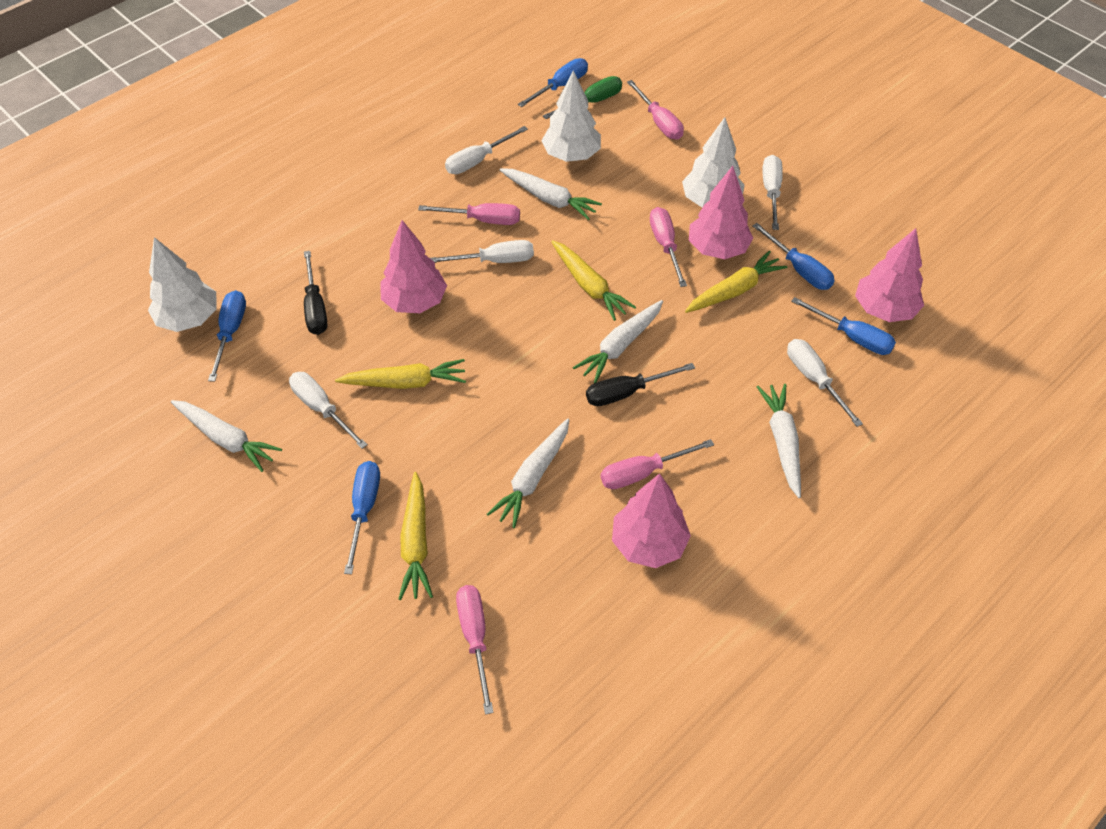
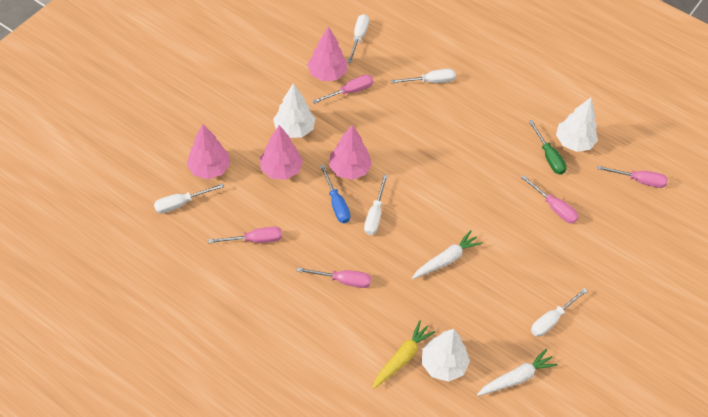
black screwdriver: [304,251,327,335] [586,363,695,406] = 2 -> none = 0
blue screwdriver: [208,290,246,382] [344,461,380,574] [518,58,588,107] [752,223,835,290] [791,297,896,355] = 5 -> [320,165,351,223] = 1
white carrot: [171,400,282,472] [487,418,569,528] [499,168,602,220] [573,300,663,383] [757,384,801,498] = 5 -> [412,230,483,279] [477,349,558,396] = 2
yellow carrot: [335,359,466,389] [399,472,433,600] [551,240,636,321] [685,251,788,313] = 4 -> [372,320,435,389] = 1

